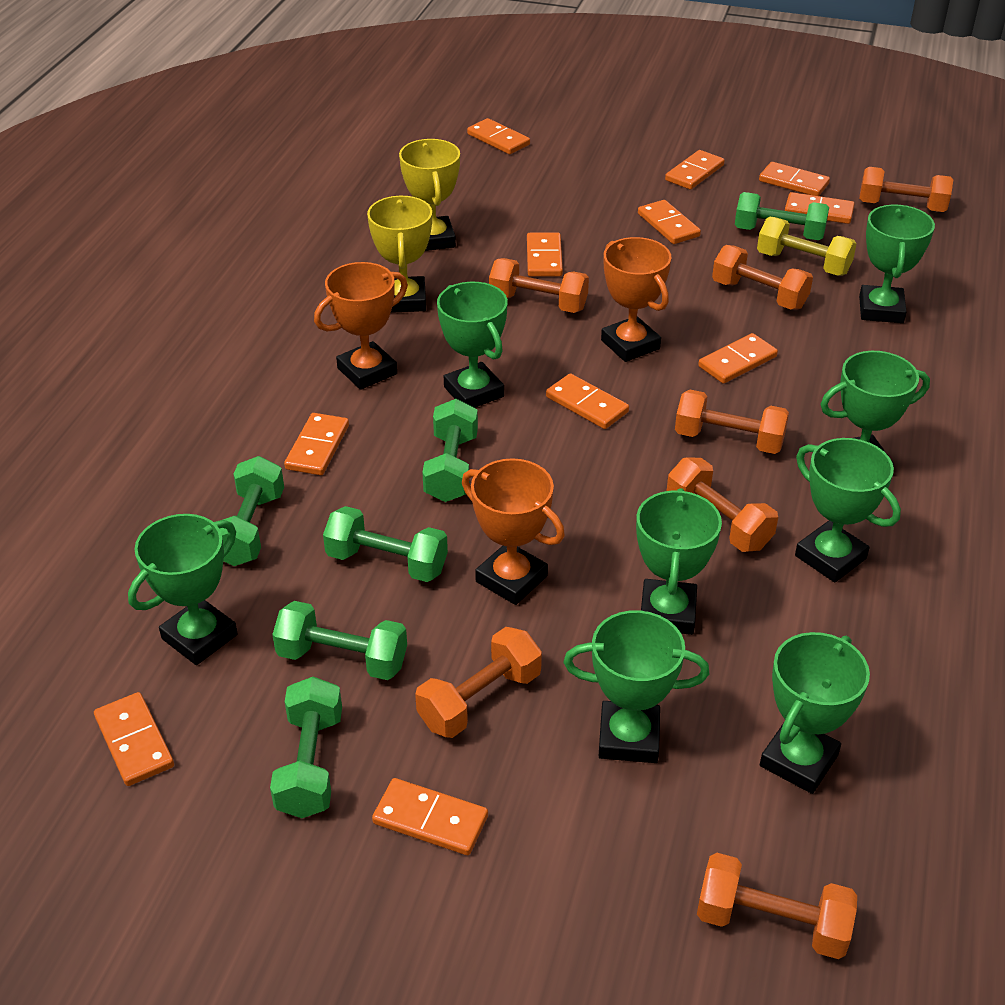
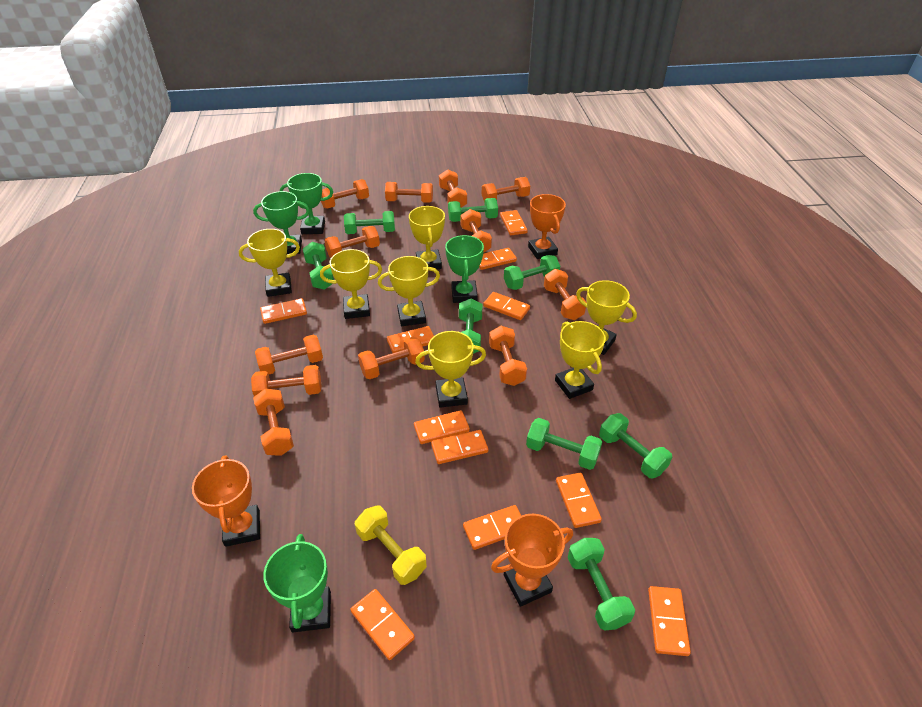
green dumbbell: [220,456,284,566] [270,677,342,818] [272,601,407,680] [323,506,448,582] [422,399,478,502] [735,192,829,240] = 6 -> [303,242,334,290] [344,211,395,234] [448,198,498,222] [459,299,483,354] [504,255,560,290] [526,418,602,470] [568,538,635,631] [599,413,672,478] = 8
green trophy: [128,514,238,665] [437,282,508,408] [564,610,709,763] [636,488,722,635] [760,632,870,794] [795,438,901,583] [820,351,930,467] [859,205,935,323] = 8 -> [253,191,310,254] [263,534,331,632] [280,173,333,234] [445,235,484,303] = 4
orange dumbbell: [415,627,542,738] [489,258,589,313] [667,457,778,552] [675,390,789,454] [697,853,857,959] [712,245,813,310] [859,167,953,212] = 7 -> [251,365,322,396] [253,389,294,456] [255,335,323,375] [321,179,369,209] [324,226,380,258] [358,336,425,379] [385,182,433,203] [439,169,467,208] [461,209,492,253] [482,177,530,202] [489,326,527,386] [544,269,587,320] = 12
yellow trophy: [367,196,432,313] [399,139,460,251] = 2 -> [239,229,300,297] [320,249,382,319] [378,256,440,326] [409,206,445,269] [415,331,486,408] [555,321,606,399] [576,280,637,355] = 7

